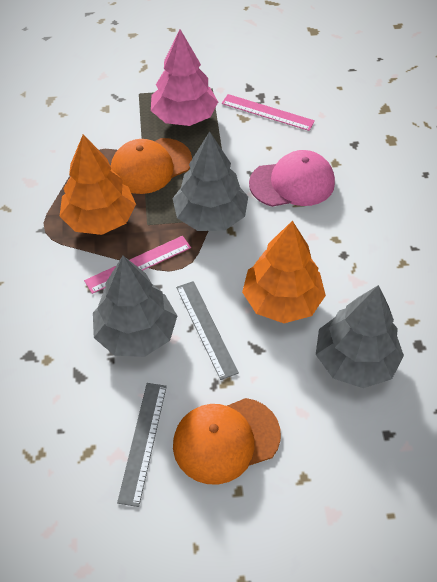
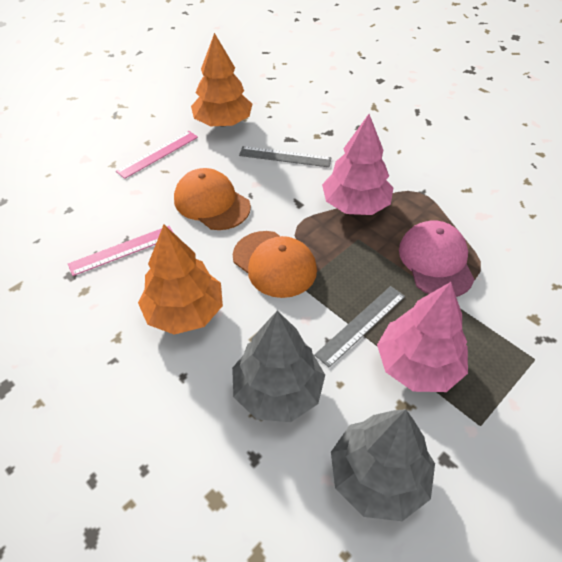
grey tree: [93,256,177,357] [172,131,248,231] [316,285,404,388] = 3 -> [232,311,325,422] [331,409,435,521] = 2
pink tree: [151,29,218,126] = 1 -> [322,114,393,215] [377,282,468,392] = 2

